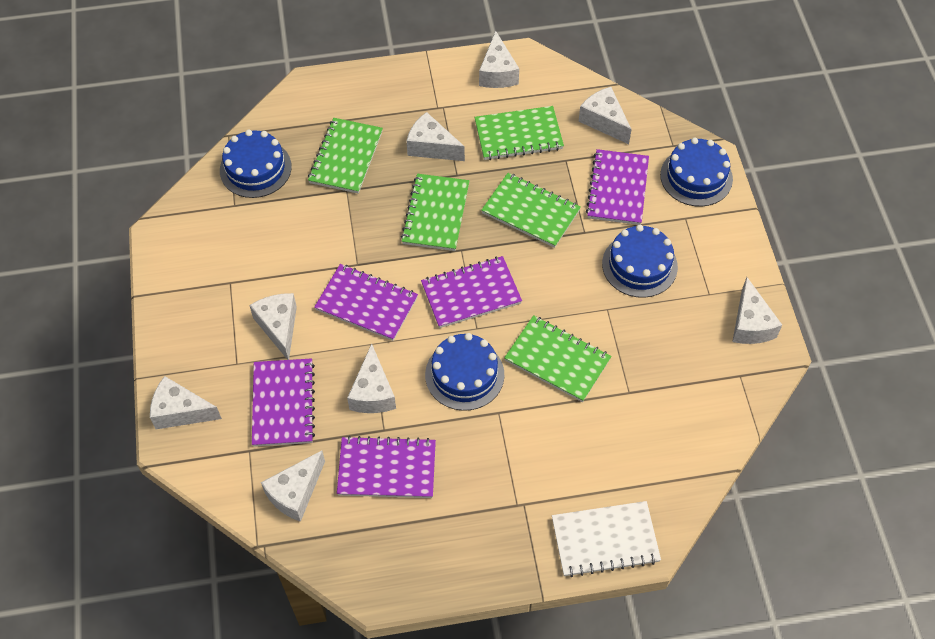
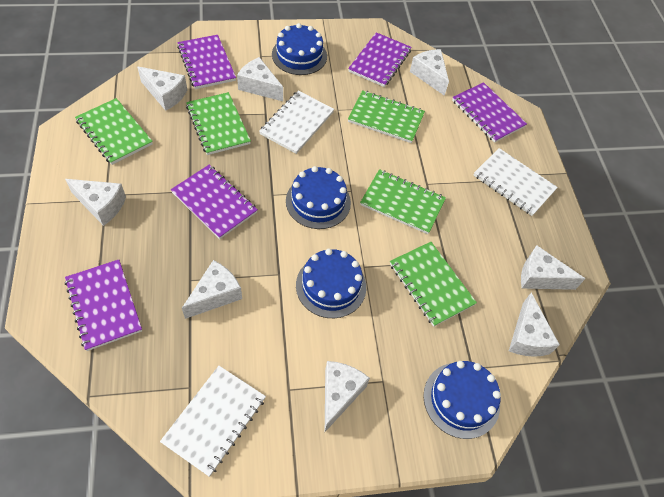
white notebook: [552,501,661,577] = 1 -> [160,366,266,477] [259,91,334,154] [474,148,558,216] = 3

